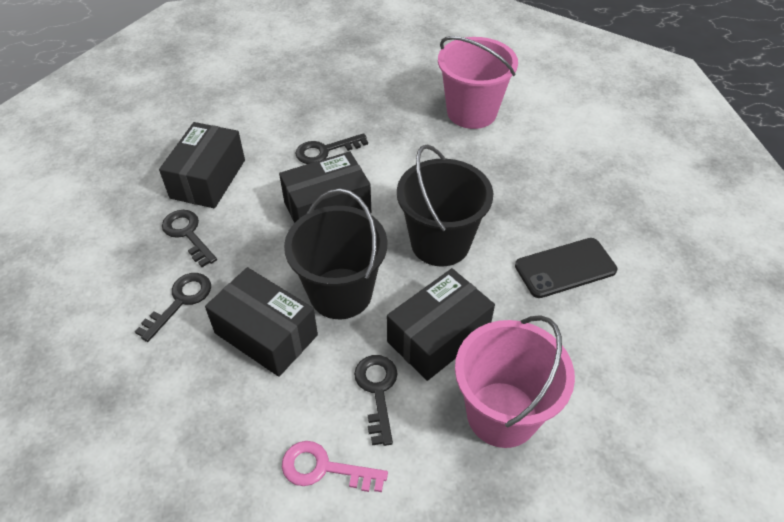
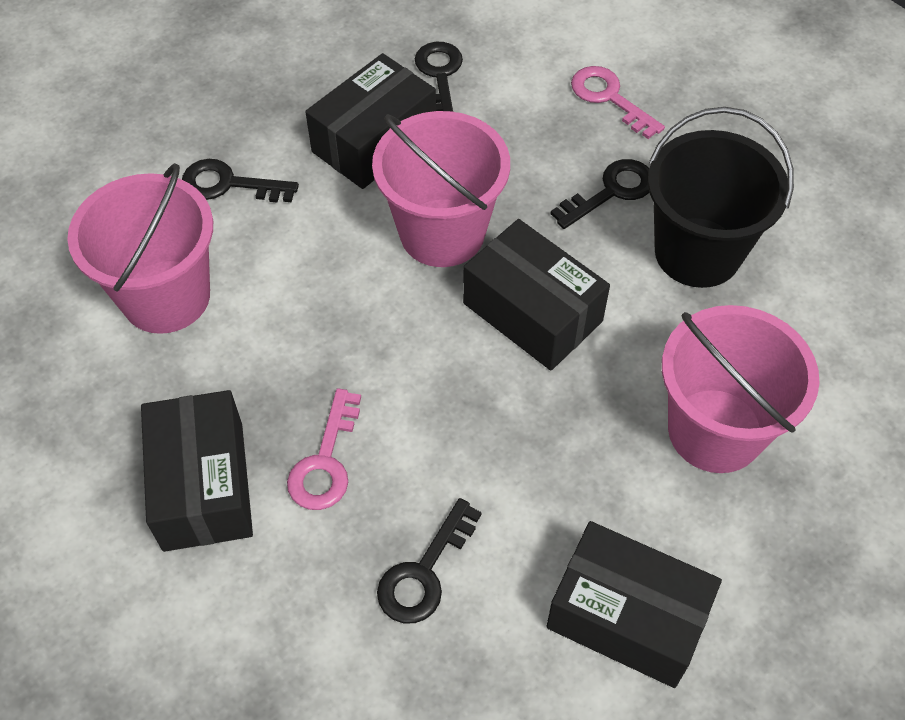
black bucket: [284,189,387,319] [397,144,493,266] = 2 -> [648,107,794,288] = 1
black phone: [515,238,617,298] = 1 -> none = 0
pink bucket: [438,36,518,129] [455,315,575,448] = 2 -> [67,163,213,334] [372,111,510,267] [662,305,819,473] = 3
pink key: [282,441,388,492] = 1 -> [287,388,361,510] [571,66,665,139] = 2

